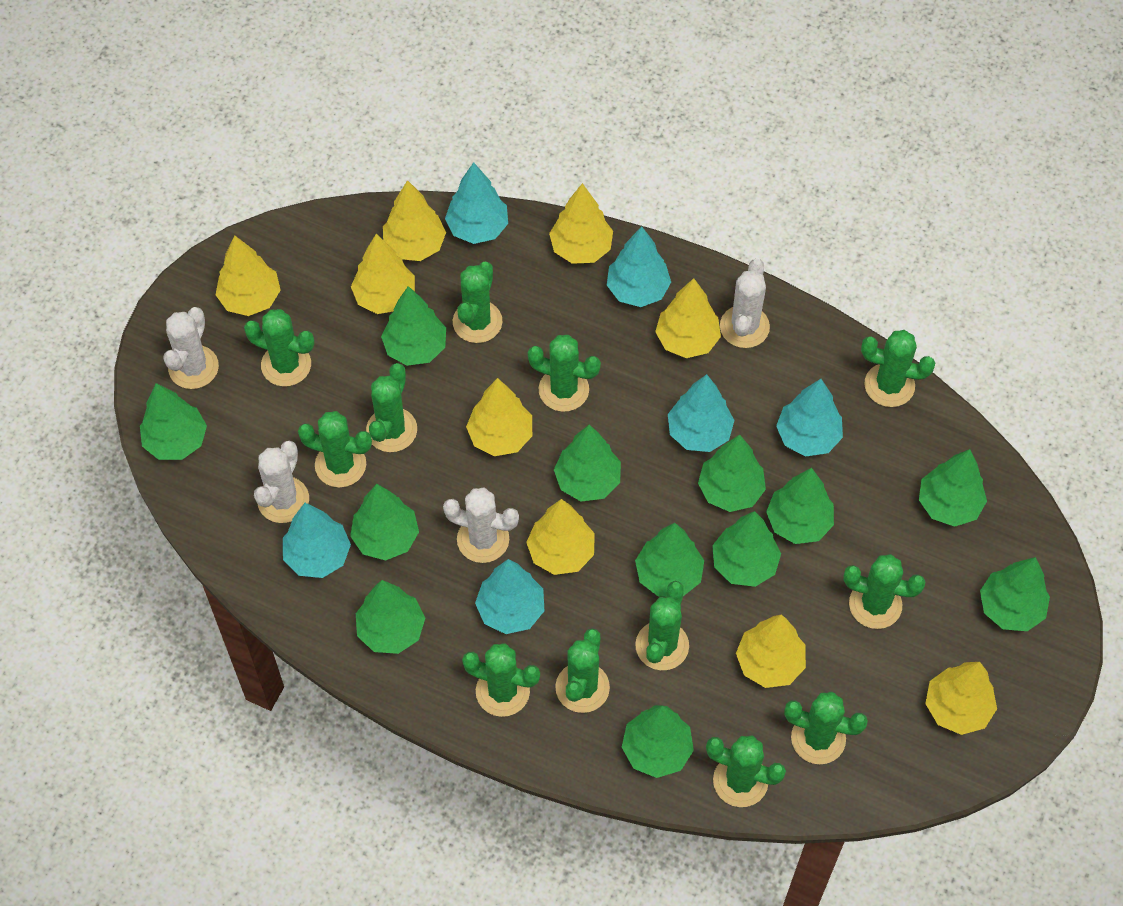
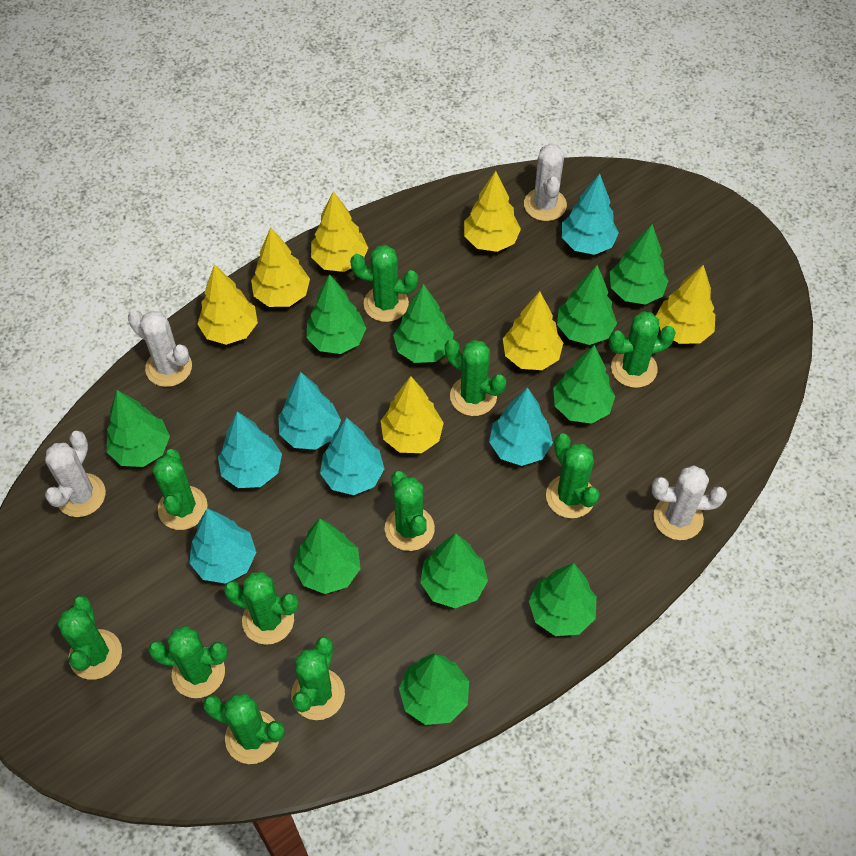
green cactus: [244,309,314,386] [298,411,372,488] [366,363,417,452] [453,261,502,343] [462,643,540,717] [528,335,601,412] [555,628,610,713] [635,581,689,670] [706,735,786,807] [784,692,868,764] [843,554,926,629] [861,330,935,407] = 12 -> [57,596,122,680] [148,626,228,698] [153,449,208,530] [203,694,285,764] [224,572,298,645] [291,636,345,720] [350,245,418,322] [385,471,435,551] [445,339,506,416] [546,433,600,518] [609,311,676,388] = 11
green tree: [140,383,207,460] [350,484,419,561] [356,580,425,654] [381,286,446,366] [554,424,621,501] [622,706,694,778] [635,523,704,597] [698,435,766,512] [712,511,781,587] [766,468,834,544] [919,449,987,527] [980,557,1050,631] = 12 -> [107,390,170,467] [293,519,361,594] [307,274,366,354] [393,284,454,363] [399,653,469,725] [420,533,488,608] [529,563,597,636] [553,345,615,424] [557,265,617,345] [610,224,668,305] = 10
yellow tree: [216,236,281,316] [351,234,415,314] [383,180,446,261] [466,378,532,456] [526,499,595,575] [549,183,613,264] [655,278,721,358] [736,614,806,688] [925,662,997,735] = 9 -> [198,264,258,345] [251,228,310,307] [311,191,368,272] [381,376,444,453] [464,171,521,252] [503,291,563,370] [656,265,715,344] = 7

